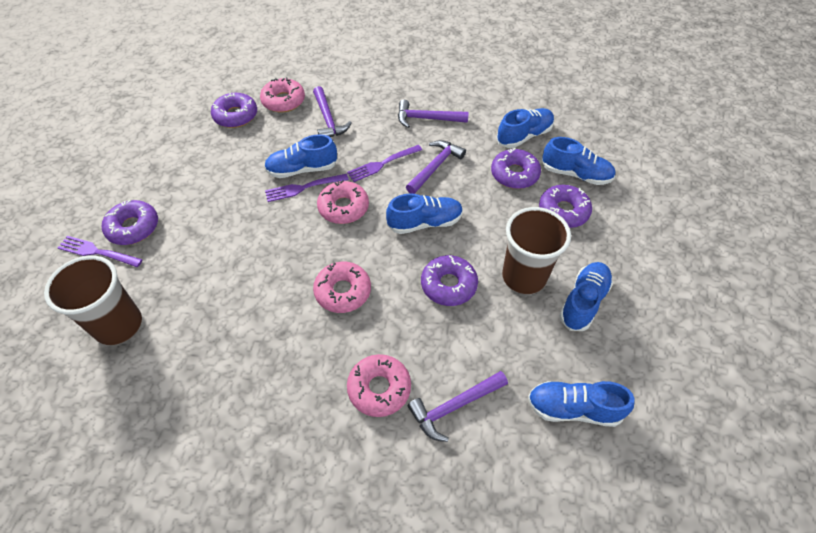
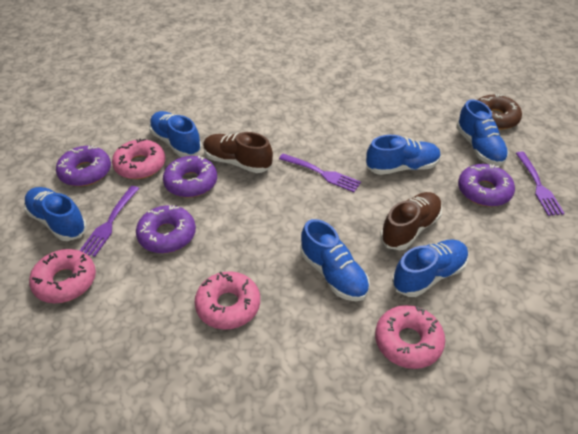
brown cup: [44,256,142,345] [502,207,571,294] = 2 -> none = 0
brown donut: none = 0 -> [478,94,522,130] = 1
brown shoe: none = 0 -> [203,132,273,173] [380,192,442,250] = 2
purple donut: [102,200,158,245] [211,93,257,128] [421,255,478,306] [491,148,541,189] [539,185,592,228] = 5 -> [56,146,111,186] [136,205,196,253] [163,155,217,198] [458,164,515,207] = 4
purple hammer: [313,86,352,137] [398,100,469,128] [406,140,466,194] [408,371,508,442] = 4 -> none = 0

